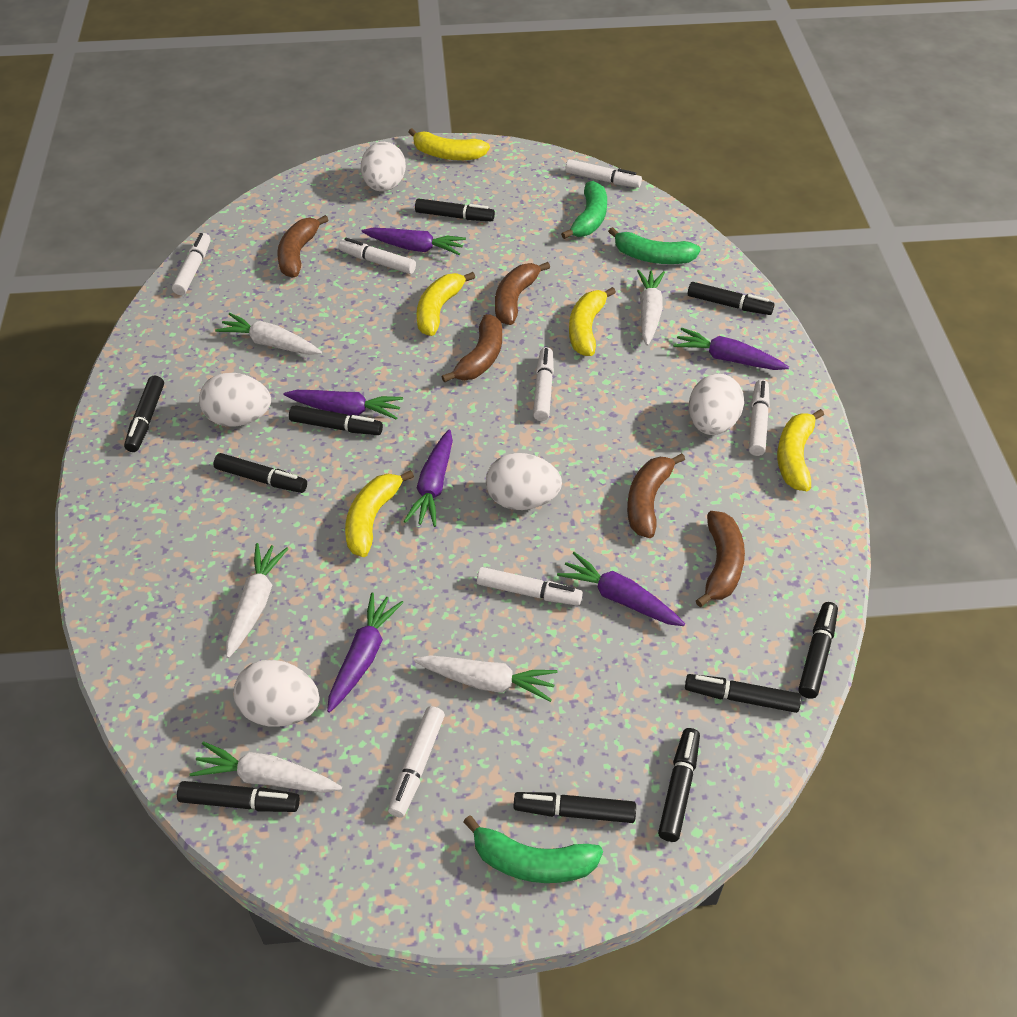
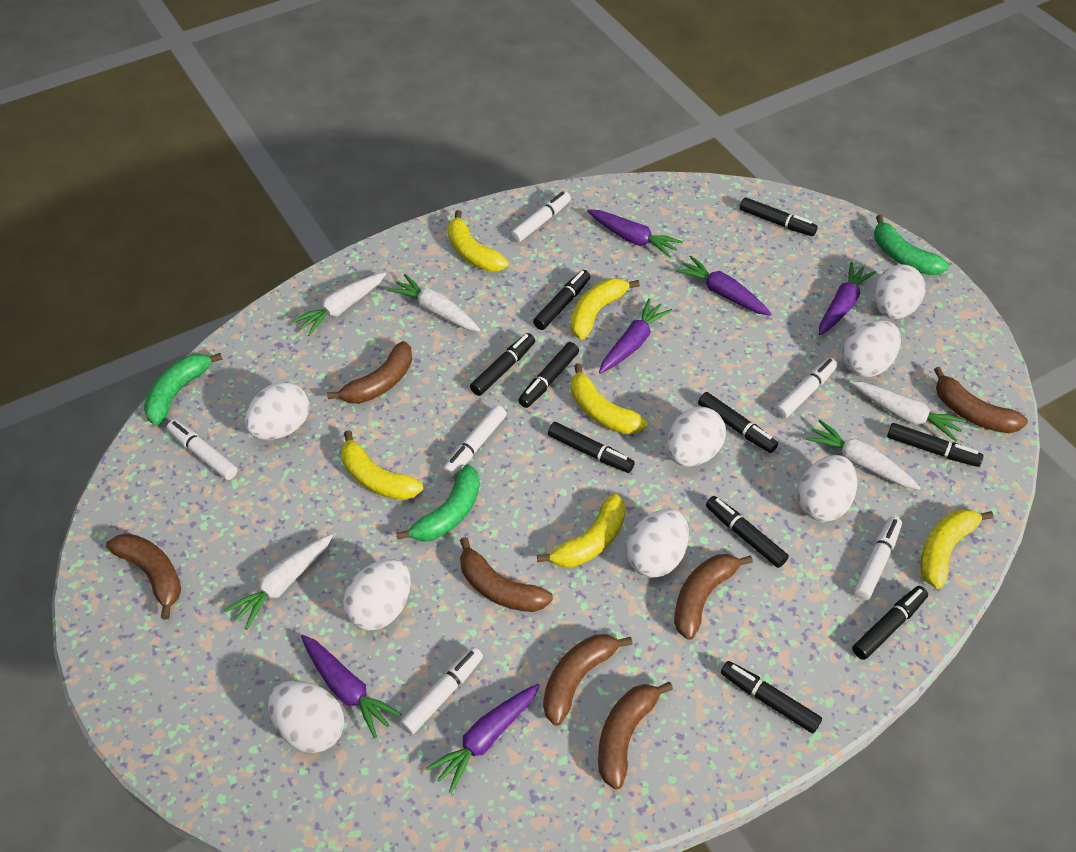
brown banana: [277,215,328,278] [441,314,502,383] [495,262,550,325] [627,453,685,538] [696,511,745,607] = 5 -> [106,533,181,620] [327,341,412,404] [460,537,553,612] [543,634,633,726] [598,682,673,789] [674,554,753,640] [934,367,1028,433] = 7
white egg: [199,373,271,427] [234,660,320,727] [361,142,406,192] [486,453,562,510] [689,374,744,435] = 5 -> [245,382,309,440] [268,680,344,753] [343,559,411,630] [626,509,689,578] [667,406,726,467] [797,455,857,522] [842,320,901,377] [874,264,925,319] = 8
white marker: [172,233,211,295] [339,238,416,274] [388,706,445,818] [477,567,583,605] [533,347,554,421] [565,159,642,188] [749,380,770,456] = 7 -> [167,420,238,480] [400,647,483,735] [443,405,507,477] [510,191,571,243] [775,358,838,419] [854,516,902,600] = 6
yellow banana: [345,470,414,557] [408,128,490,160] [417,272,475,336] [569,287,616,356] [777,409,824,491] = 5 -> [341,430,423,500] [448,210,509,272] [537,493,626,568] [571,278,640,340] [571,363,647,434] [920,509,994,589] = 6

